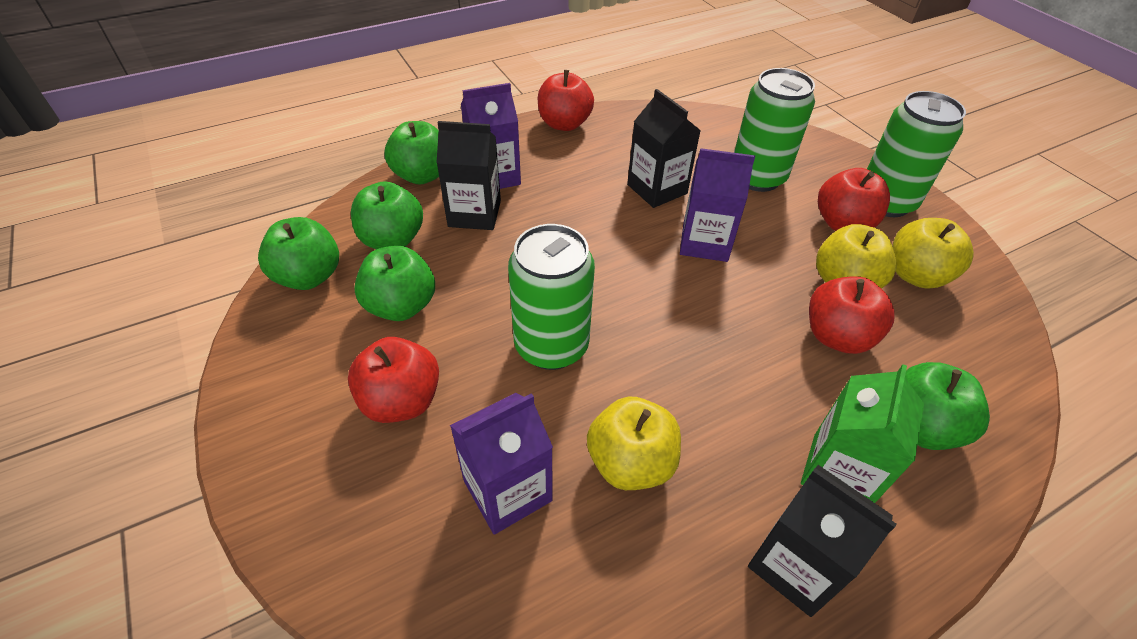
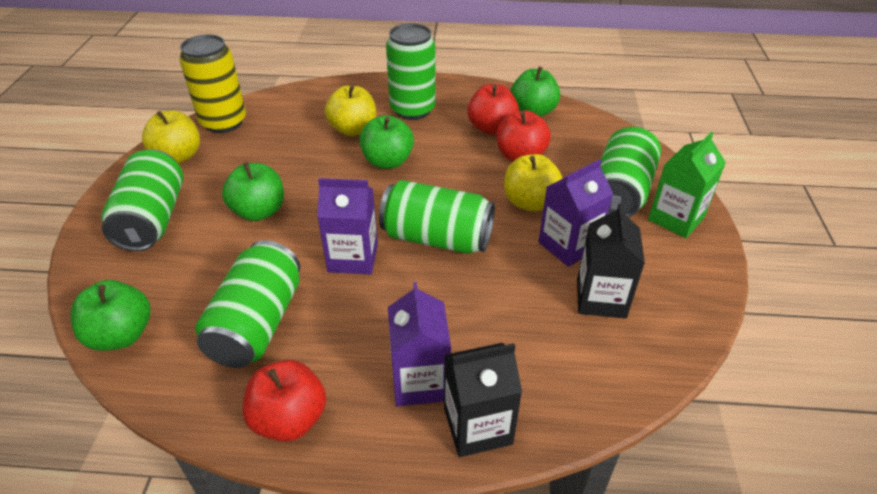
black carton: [436,121,501,230] [627,89,701,208] [748,465,897,617] = 3 -> [444,343,522,457] [577,203,645,319] = 2
green apple: [258,217,339,290] [351,181,423,249] [354,246,435,321] [384,121,439,185] [905,362,990,450] = 5 -> [71,280,150,351] [222,162,284,221] [359,115,414,169] [511,67,560,117] = 4
green can: [508,224,595,370] [734,68,815,192] [867,91,966,217] = 3 -> [101,149,184,251] [195,240,300,368] [379,180,495,254] [386,23,436,120] [601,127,661,218] = 5
red apple: [348,337,439,423] [538,70,594,131] [809,276,895,354] [818,168,890,231] = 4 -> [243,360,326,442] [467,84,519,135] [497,110,551,162] = 3
yellow can: none = 0 -> [179,34,246,133] = 1

